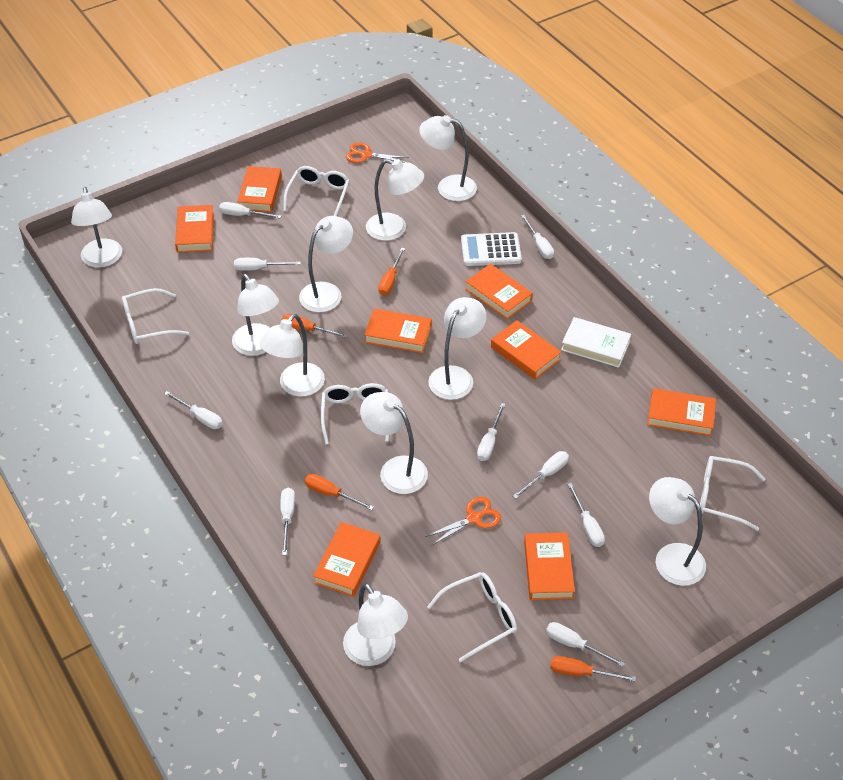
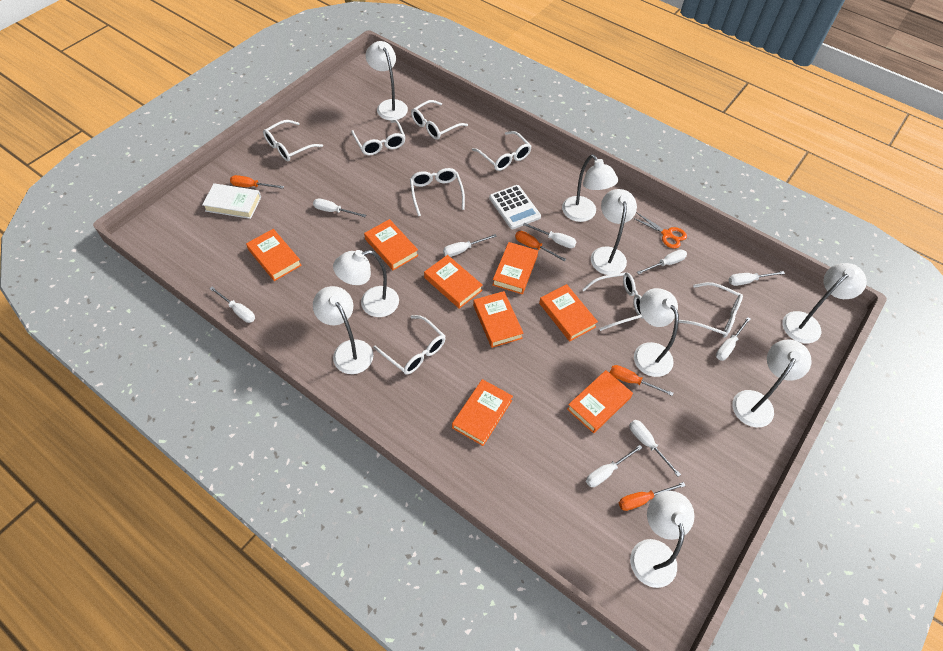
orange scissors: [346,142,409,163] [425,497,501,546] = 2 -> [633,212,687,249] = 1
white glasses: [121,288,189,344] [283,166,350,216] [321,383,390,444] [427,572,517,662] [700,456,765,531] = 5 -> [263,120,323,161] [351,120,405,155] [373,315,445,375] [410,168,465,216] [411,100,468,140] [472,131,532,171] [582,272,643,331] [679,282,743,338] = 8
white lamp: [71,187,122,268] [232,274,279,356] [260,314,325,397] [299,216,353,312] [343,583,408,666] [360,392,428,494] [366,159,424,241] [419,115,477,201] [428,297,487,400] [649,477,706,586] = 10 -> [313,286,373,374] [333,250,399,317] [366,41,408,121] [562,155,618,222] [591,189,637,275] [630,491,694,588] [634,288,679,377] [732,340,812,427] [782,263,867,343] = 9

